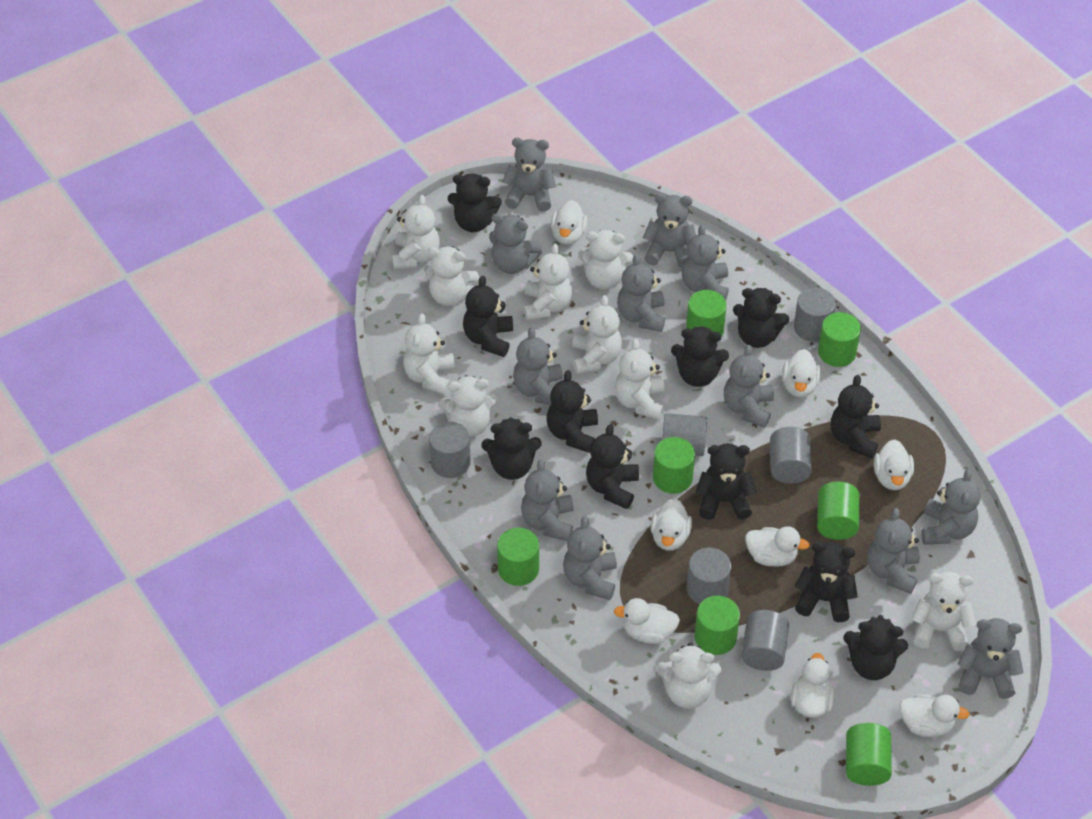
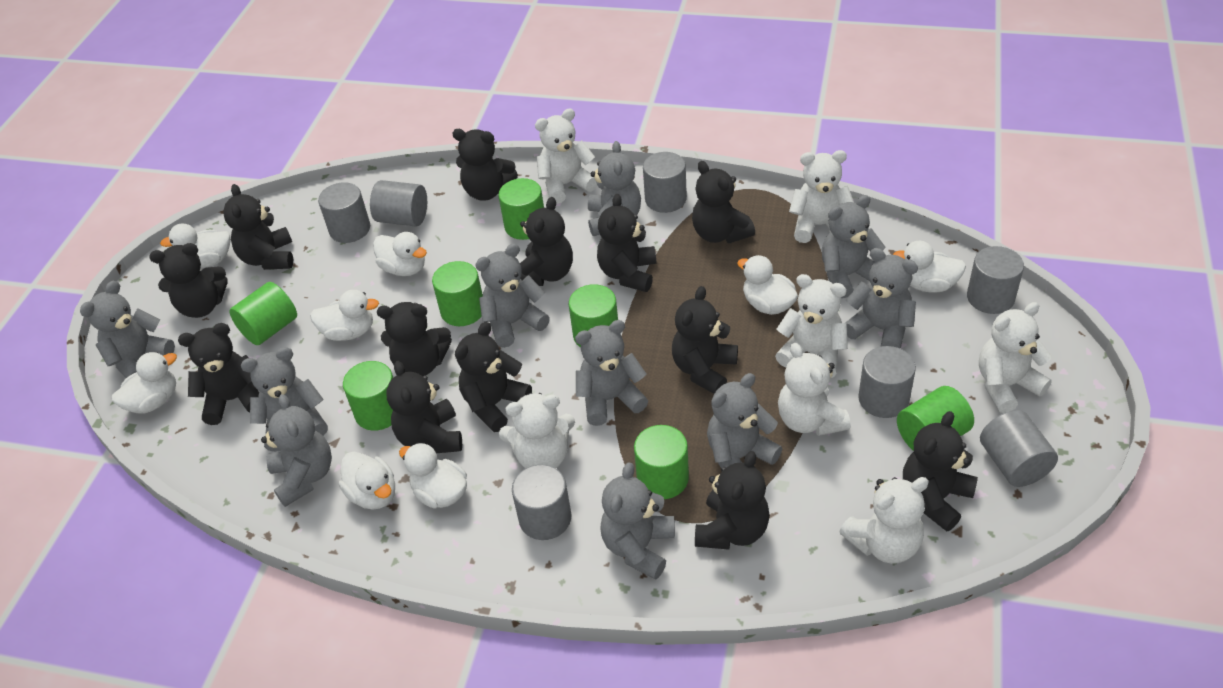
black teddy bear: [448,174,502,232] [463,276,513,357] [482,417,542,480] [547,370,598,453] [586,424,639,509] [671,326,729,387] [696,443,757,520] [733,288,789,348] [795,542,858,622] [831,375,881,458] [843,615,908,680] = 11 -> [149,243,228,318] [178,323,259,425] [223,184,293,270] [377,302,452,376] [386,361,462,453] [452,129,518,201] [455,322,532,432] [520,197,573,286] [597,194,656,292] [672,286,738,394] [692,161,755,243] [695,451,770,550] [903,411,978,531] = 13
grey cylinder: [429,422,471,478] [662,413,707,456] [687,548,731,604] [741,610,789,671] [770,427,812,484] [794,288,836,342] = 6 -> [318,182,370,243] [370,180,427,227] [512,464,571,540] [643,152,687,213] [858,346,916,418] [967,246,1024,314] [980,410,1058,487] = 7
grey teddy bear: [489,214,542,274] [502,138,556,212] [513,327,563,405] [521,459,574,541] [563,516,617,600] [617,254,665,332] [643,194,696,268] [682,224,729,301] [724,345,774,428] [867,508,920,594] [921,469,980,544] [958,618,1024,699] = 12 -> [80,281,175,378] [241,347,328,452] [261,394,332,507] [475,244,550,348] [575,320,648,426] [588,141,641,236] [600,462,675,579] [707,373,782,468] [822,195,885,298] [845,248,918,349] = 10
white teddy bear: [392,195,440,270] [403,313,455,395] [424,246,479,306] [439,375,498,437] [524,244,572,321] [572,295,622,374] [578,230,633,289] [615,339,664,419] [656,642,721,709] [912,572,976,651] = 10 -> [499,393,575,468] [535,108,597,204] [775,274,848,378] [778,343,851,436] [789,150,854,243] [839,477,929,564] [979,302,1052,413] = 7

